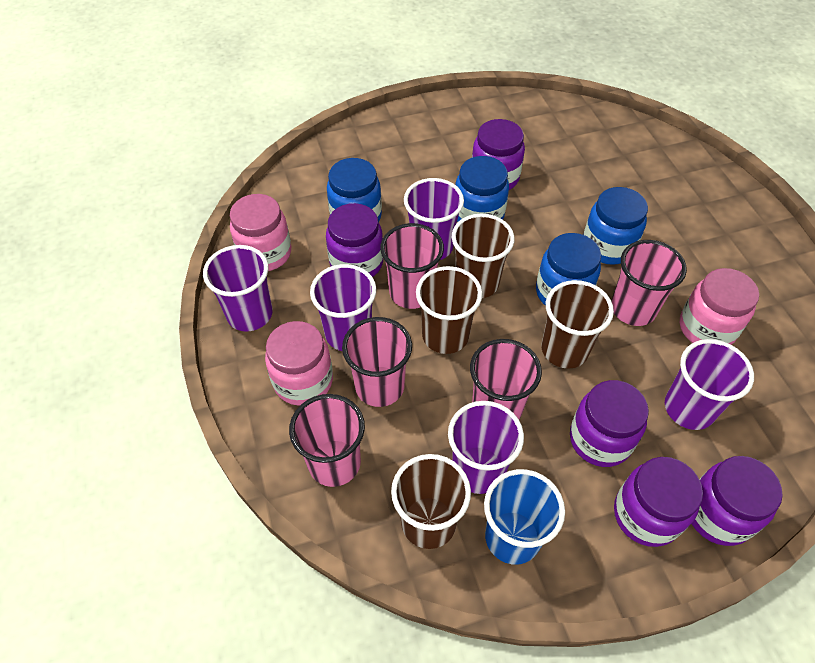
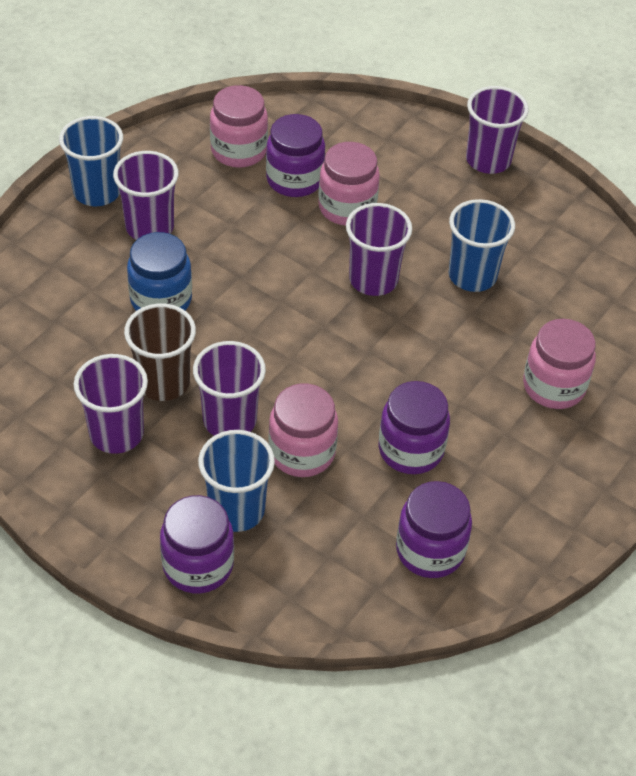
blue cup: [484,469,565,565] = 1 -> [59,116,123,206] [198,430,275,532] [449,199,515,292] = 3
blue jar: [327,158,382,222] [455,156,509,222] [536,233,601,306] [584,187,648,265] = 4 -> [127,232,192,311] = 1
brown cup: [391,454,471,549] [416,266,482,354] [452,214,514,298] [541,280,614,369] = 4 -> [124,303,196,401] = 1
pink cup: [289,394,365,487] [342,317,412,407] [380,223,444,309] [470,339,542,420] [611,240,687,326] = 5 -> none = 0
pink jar: [230,194,291,271] [265,321,333,406] [680,268,759,345] = 3 -> [210,85,268,168] [268,384,338,477] [318,142,380,225] [523,319,596,409] = 4
purple jar: [326,203,383,277] [472,119,525,190] [570,380,649,467] [614,457,703,547] [691,456,783,546] = 5 -> [160,495,234,593] [266,114,325,197] [379,381,450,474] [396,481,472,578] = 4

